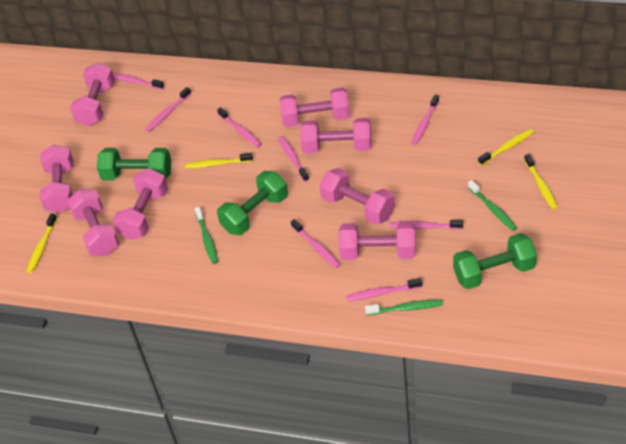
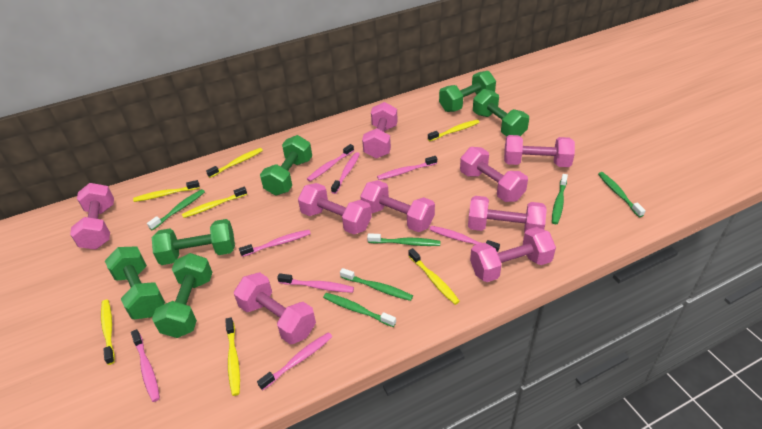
green dumbbell: [97,148,171,181] [217,171,288,235] [453,233,537,289] = 3 -> [105,246,165,319] [152,219,235,265] [152,253,212,338] [260,135,312,196] [439,71,496,112] [473,89,529,136] = 6
green toothbrush: [195,207,218,264] [365,300,443,315] [468,180,517,231] = 3 -> [147,189,205,230] [323,293,396,327] [340,268,413,301] [367,233,441,246] [552,174,568,224] [598,172,646,217] = 6
pink dumbbell: [40,145,74,213] [67,189,119,256] [70,63,115,126] [113,168,168,240] [280,88,350,127] [300,118,371,154] [319,168,395,225] [339,222,416,260] = 8 -> [70,183,114,250] [234,272,316,344] [298,183,372,235] [360,180,435,232] [362,102,398,159] [460,147,528,202] [468,196,547,232] [470,227,556,282] [504,135,575,167] = 9
yellow toothbrush: [27,213,57,273] [185,153,253,169] [478,129,534,166] [524,154,558,210] = 4 -> [101,300,115,365] [133,180,200,202] [182,187,247,218] [206,148,263,178] [225,318,240,396] [408,248,460,305] [428,120,480,141] = 7

